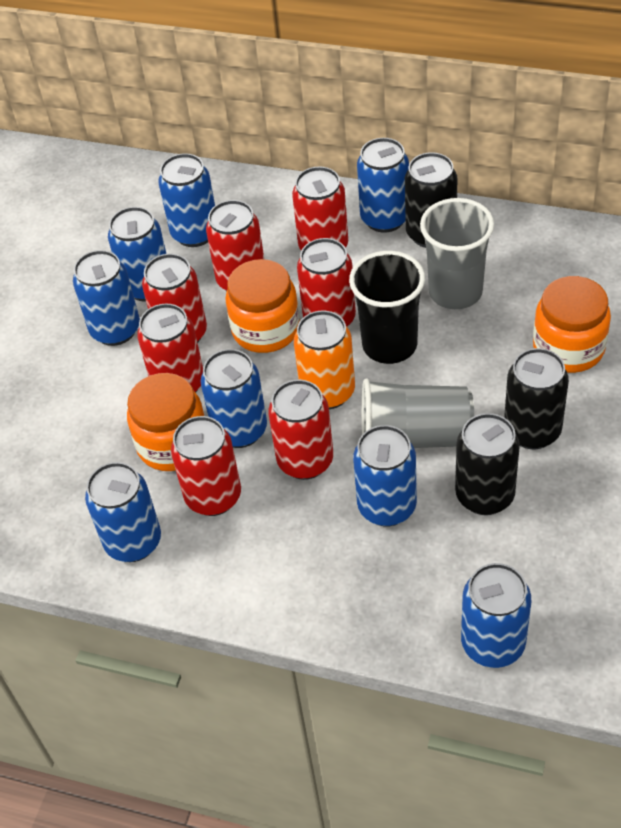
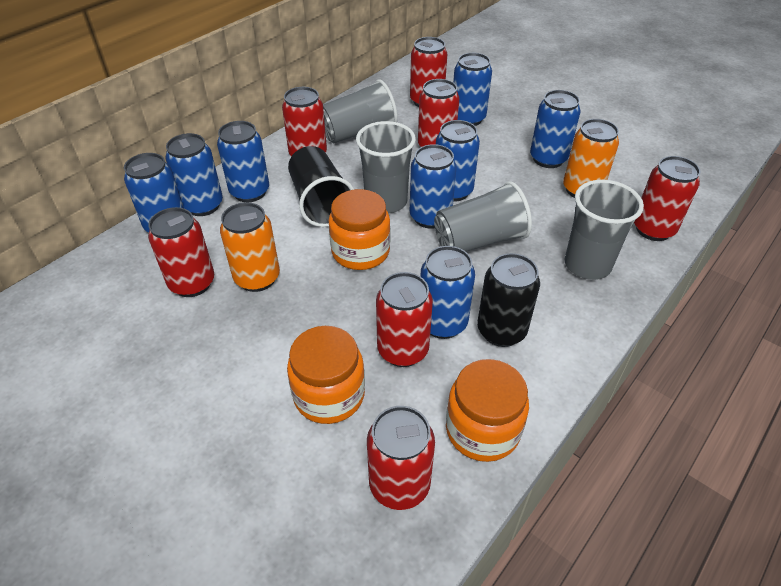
black can: [405,152,457,248] [455,413,520,515] [504,348,569,449] = 3 -> [477,253,540,347] = 1
grey cup: [362,378,474,448] [420,198,494,309] = 2 -> [323,80,398,143] [356,121,416,213] [434,181,532,252] [565,180,644,280] = 4
orange can: [294,310,355,409] = 1 -> [220,202,280,292] [563,119,619,198] = 2

